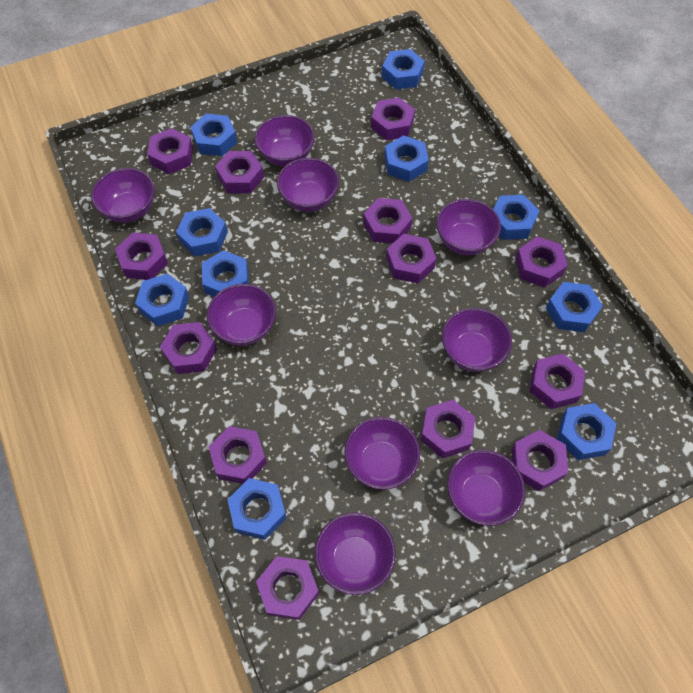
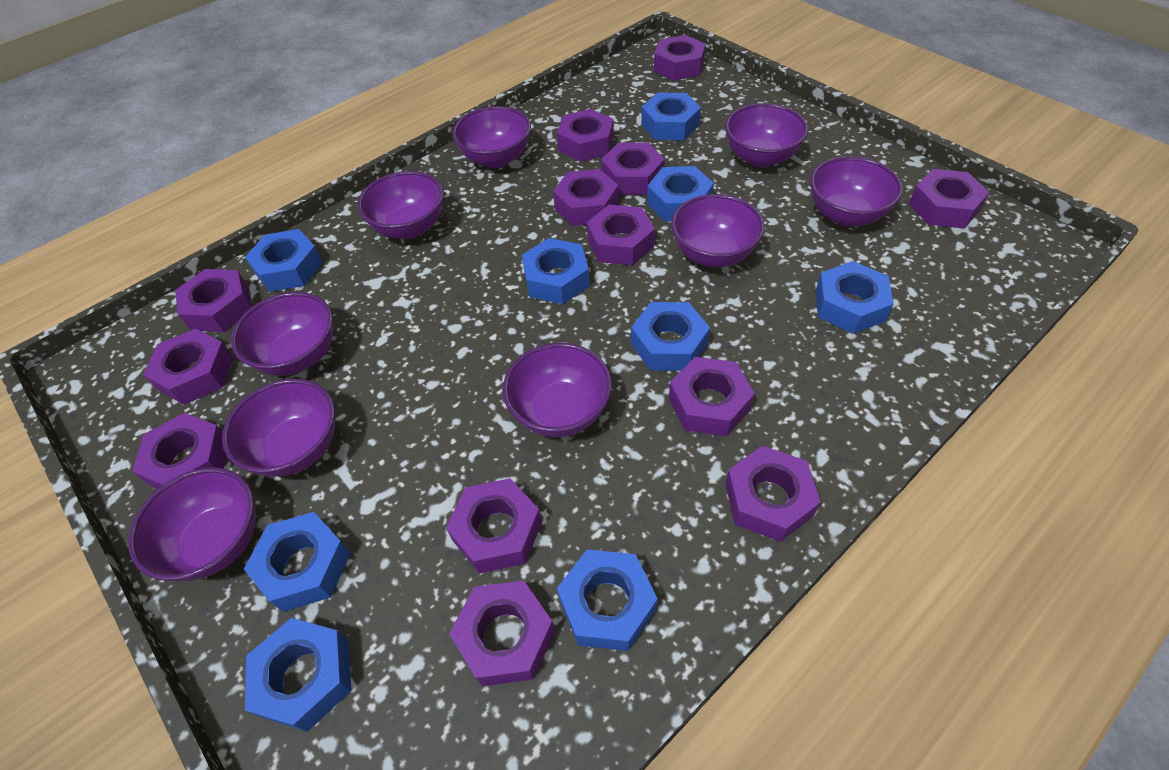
blue nut: [135,273,189,326] [176,208,228,256] [191,114,237,156] [202,250,249,297] [227,478,287,540] [382,49,425,89] [385,135,429,182] [493,195,539,240] [546,282,603,332] [557,403,617,460] = 10 -> [244,512,351,612] [245,229,323,292] [245,618,352,732] [522,238,590,304] [557,550,658,651] [631,302,710,371] [641,93,701,140] [647,166,714,222] [815,261,894,334] = 9

